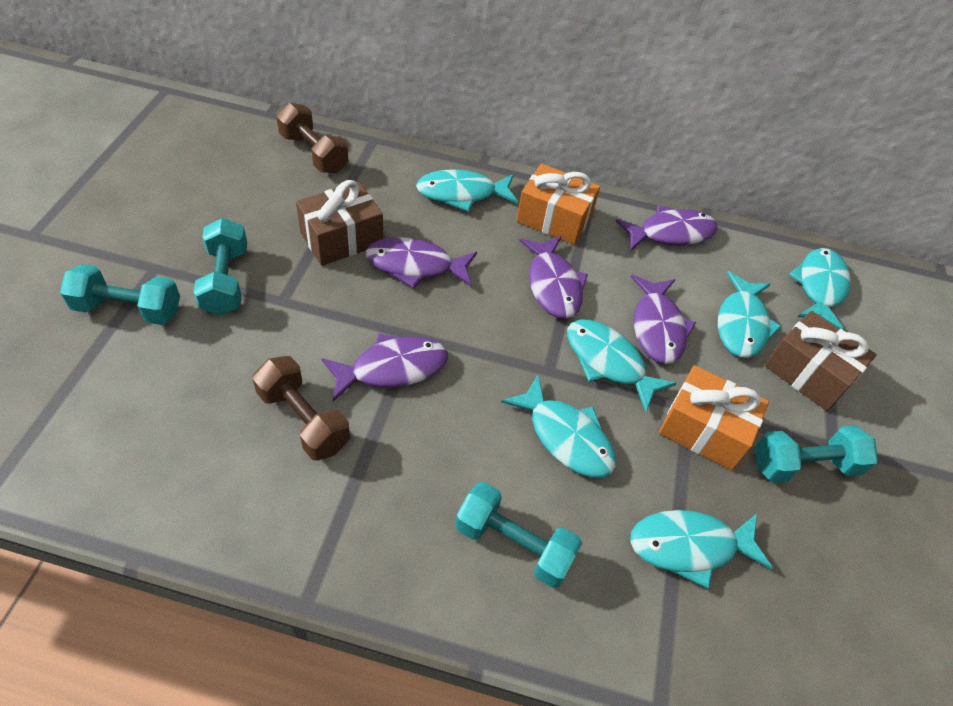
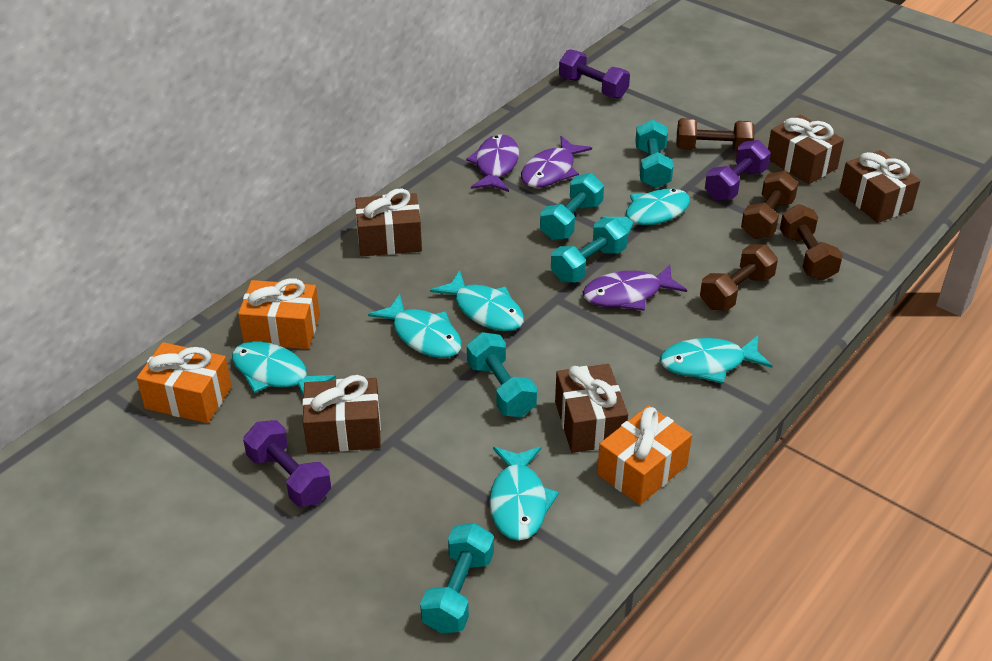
brown dumbbell: [252,356,350,461] [276,103,348,173] = 2 -> [676,118,754,152] [700,244,778,311] [741,171,798,239] [780,204,843,280] = 4
brown gift: [296,180,383,266] [765,311,877,411] = 2 -> [302,375,381,453] [355,188,422,256] [555,364,628,453] [768,114,844,184] [839,150,920,223] = 5
orange gift: [516,164,600,245] [659,365,769,470] = 2 -> [136,342,232,423] [238,278,320,349] [597,405,692,505] = 3
purple dumbbell: none = 0 -> [243,420,331,507] [559,49,630,99] [705,140,771,201] = 3
purple fish: [321,333,448,401] [366,237,477,289] [519,236,588,319] [616,205,718,250] [631,275,696,364] = 5 -> [466,134,519,192] [521,136,592,188] [583,264,687,311] = 3
turquoise dumbbell: [60,264,180,325] [194,218,247,315] [455,482,582,588] [755,425,878,483] = 4 -> [420,523,494,633] [467,332,537,417] [540,173,604,240] [551,218,628,283] [635,119,674,188] = 5

